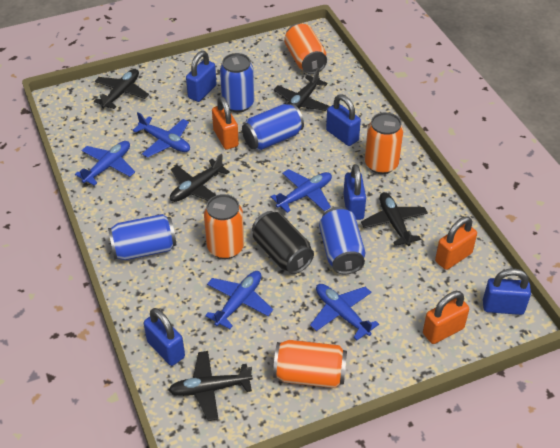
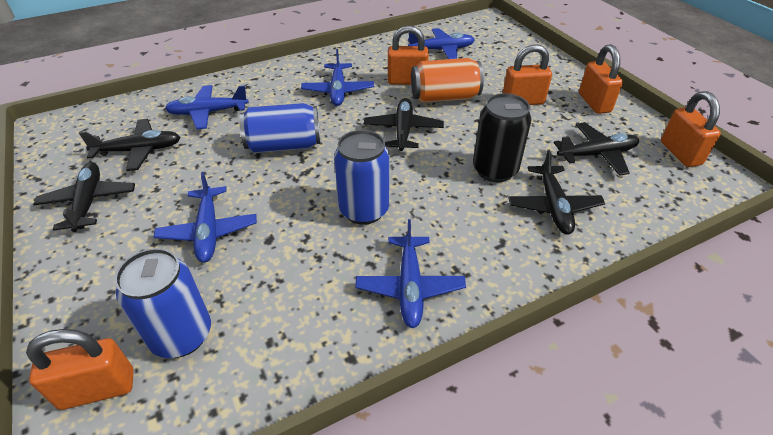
blue can: [108,214,176,260] [220,53,254,113] [242,104,304,150] [319,207,366,274] = 4 -> [115,248,211,358] [239,103,320,153] [334,130,390,225] = 3
blue padlock: [144,308,185,366] [186,51,217,102] [326,94,361,146] [343,164,366,220] [483,268,531,315] = 5 -> none = 0
orange can: [204,194,244,259] [273,340,347,388] [284,23,327,74] [365,112,403,174] = 4 -> [411,58,484,103] = 1
orange padlock: [212,96,239,150] [423,291,469,344] [435,217,477,270] = 3 -> [26,329,133,410] [388,25,429,85] [503,44,552,105] [579,44,623,114] [661,91,721,167] = 5

